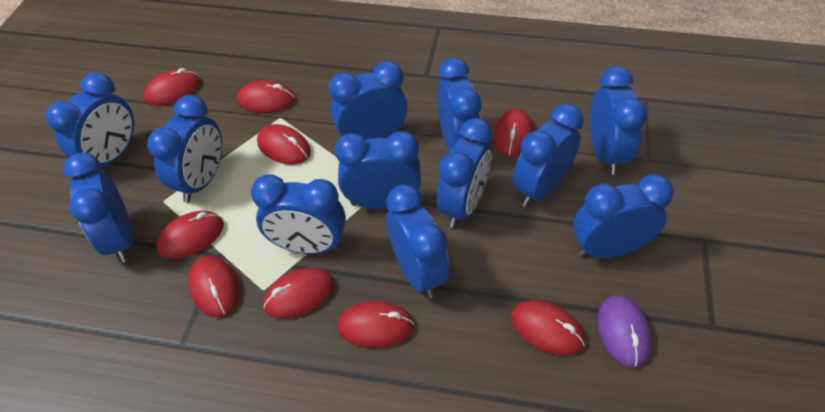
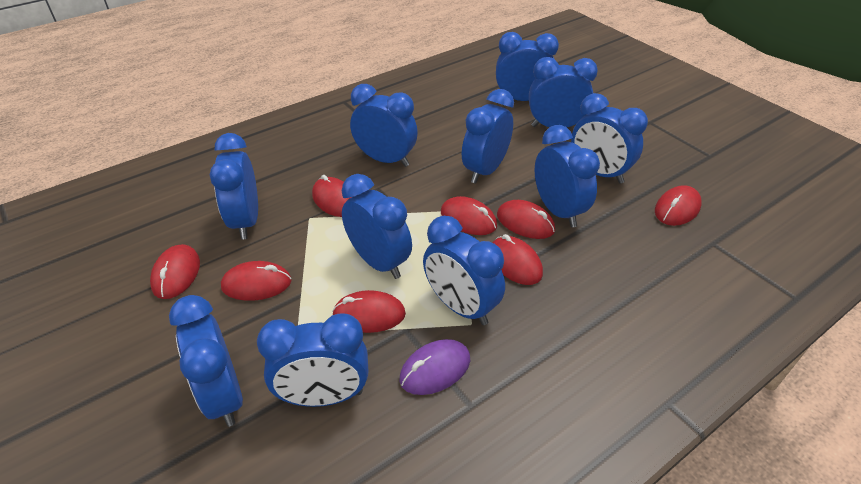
blue clock: [46,73,134,169] [63,152,133,263] [147,95,222,203] [251,174,346,254] [329,61,408,140] [335,131,421,209] [386,184,449,298] [437,58,481,151] [437,118,492,228] [513,104,584,207] [573,174,674,258] [590,66,648,175] = 12 -> [169,295,243,427] [210,133,258,240] [257,313,368,407] [342,174,412,279] [350,84,418,167] [423,216,505,325] [462,89,514,184] [496,32,559,101] [529,57,598,127] [535,125,600,228] [571,93,648,184] = 11
red mouse: [144,68,201,106] [156,211,224,259] [188,256,239,317] [237,80,295,113] [257,124,311,165] [263,268,334,319] [337,301,414,348] [493,109,534,157] [511,300,585,356] = 9 -> [150,244,200,299] [221,261,291,301] [312,175,351,217] [332,290,406,333] [441,196,497,235] [492,234,543,285] [497,200,555,239] [655,185,702,226] = 8

